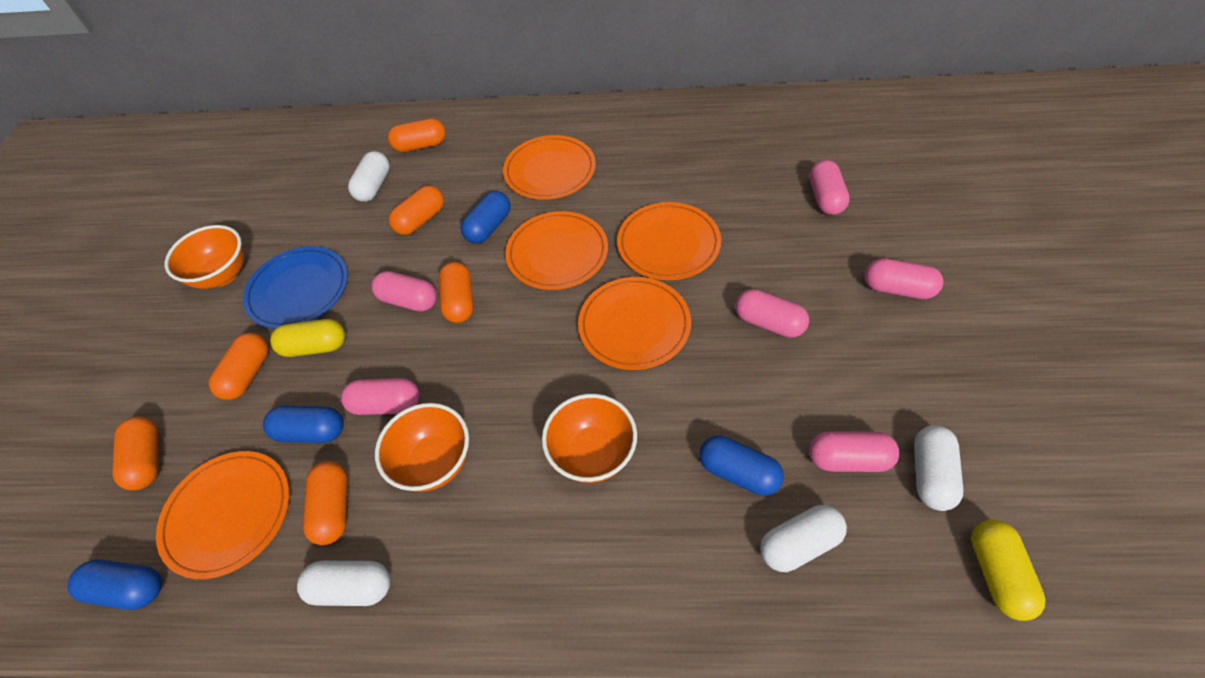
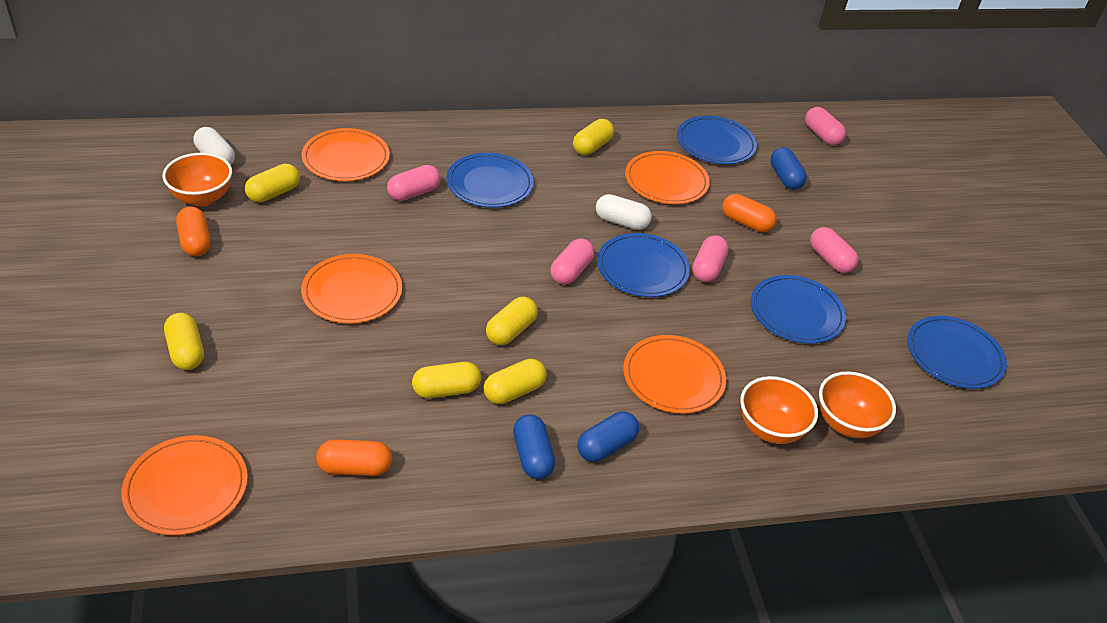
blue capsule: [67,559,162,610] [263,406,343,443] [461,191,511,244] [699,435,784,496] = 4 -> [513,414,555,479] [577,412,639,462] [770,147,807,190] = 3
blue plate: [243,246,348,329] = 1 -> [446,153,534,208] [597,233,690,297] [677,116,757,164] [751,275,846,344] [907,316,1007,389] = 5
orange capsule: [112,416,159,490] [209,333,269,400] [303,461,348,545] [388,118,446,152] [389,185,444,235] [438,262,474,323] = 6 -> [176,207,211,256] [316,439,392,476] [722,194,776,232] = 3
pink capsule: [341,378,420,415] [371,271,437,312] [735,289,809,338] [809,160,850,215] [809,432,900,472] [864,258,943,299] = 6 -> [387,165,441,201] [550,238,594,285] [692,235,729,282] [805,107,846,145] [810,227,858,273] = 5
white capsule: [297,561,390,606] [348,151,390,202] [760,505,847,572] [914,425,964,511] = 4 -> [193,127,235,165] [596,194,652,230] = 2
yellow capsule: [270,319,345,357] [971,520,1046,621] = 2 -> [164,313,204,370] [245,164,300,203] [412,362,481,398] [484,359,547,404] [486,297,538,345] [573,119,614,155] = 6

